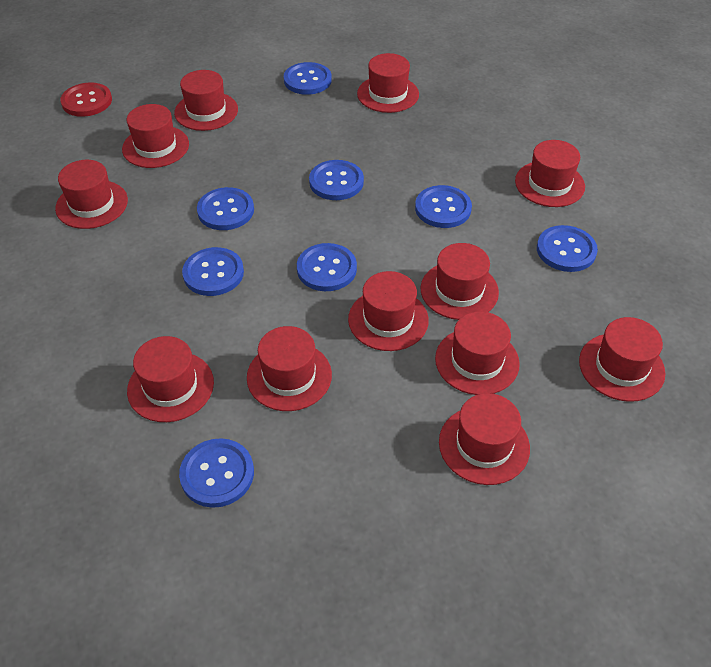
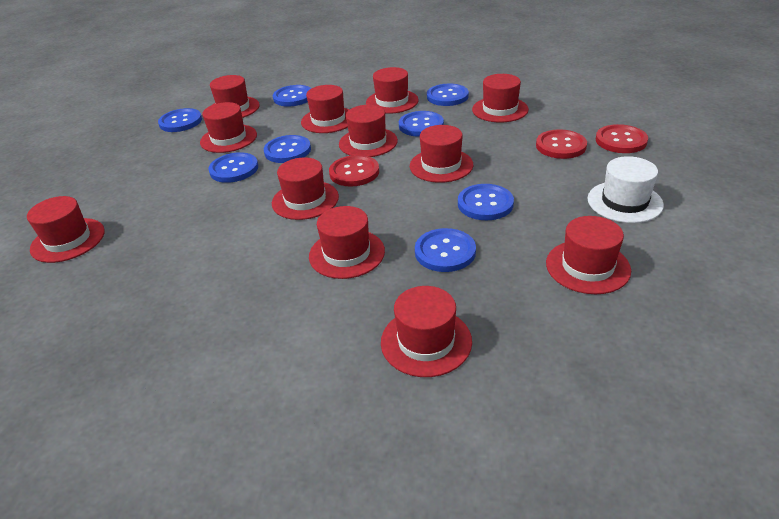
red button: [60,83,112,117] = 1 -> [329,155,379,186] [536,129,587,159] [596,124,648,153] = 3
white hat: none = 0 -> [588,156,664,223] = 1

